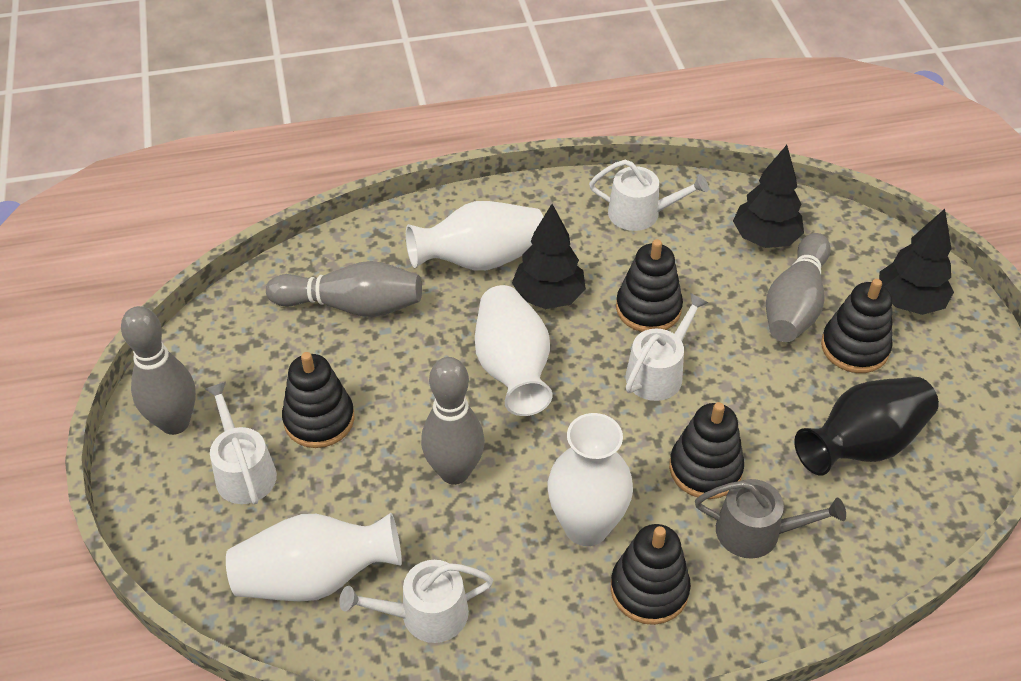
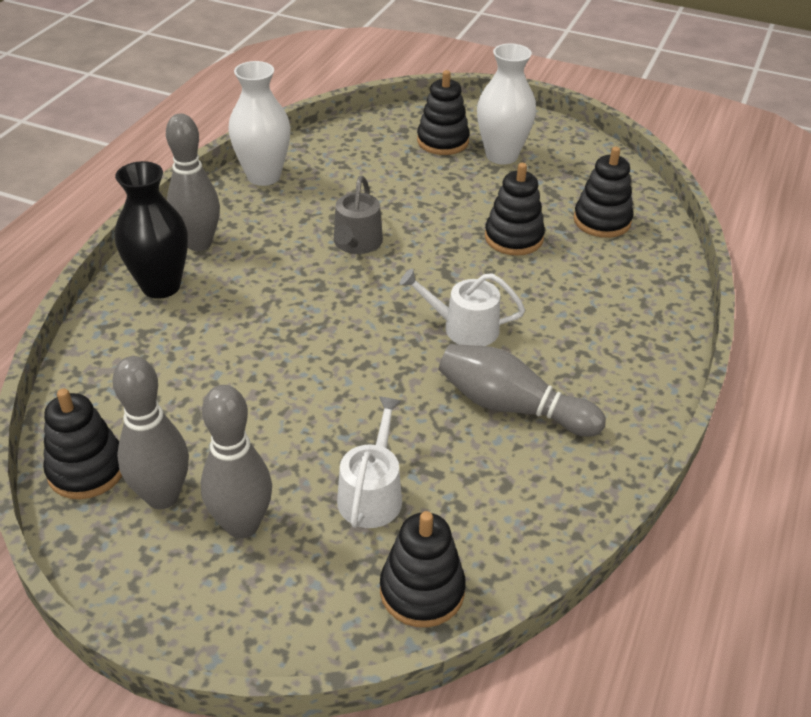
black tree: [512,204,586,309] [733,145,804,248] [879,209,954,315] = 3 -> none = 0
white vase: [226,513,402,602] [406,201,543,271] [475,285,552,416] [548,413,633,546] = 4 -> [228,61,291,186] [477,43,536,165] = 2
white watering can: [205,382,277,504] [339,560,493,643] [589,160,708,231] [625,293,709,401] = 4 -> [337,396,402,528] [399,268,525,346] = 2

